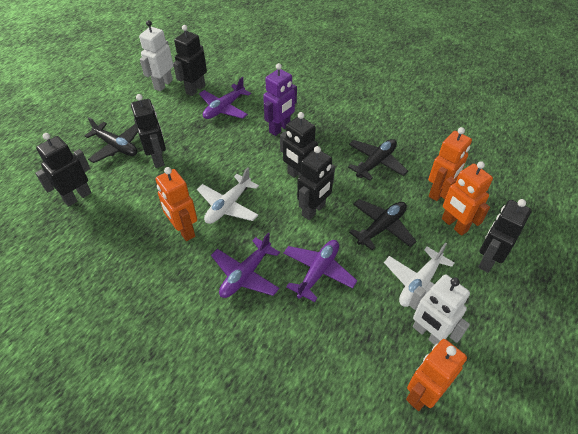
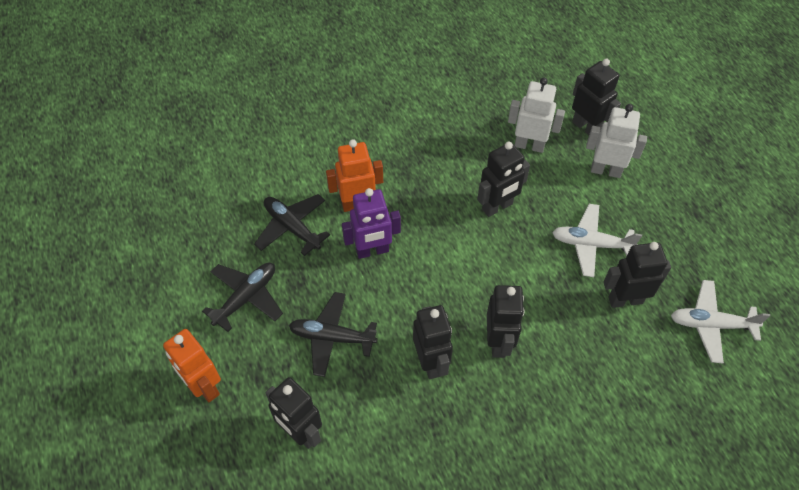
orange robot: [156,167,197,241] [406,339,467,411] [428,127,472,201] [440,161,493,236] = 4 -> [163,329,221,402] [326,139,383,212] = 2
purple plane: [199,77,251,119] [211,233,280,298] [283,240,357,302] = 3 -> none = 0

